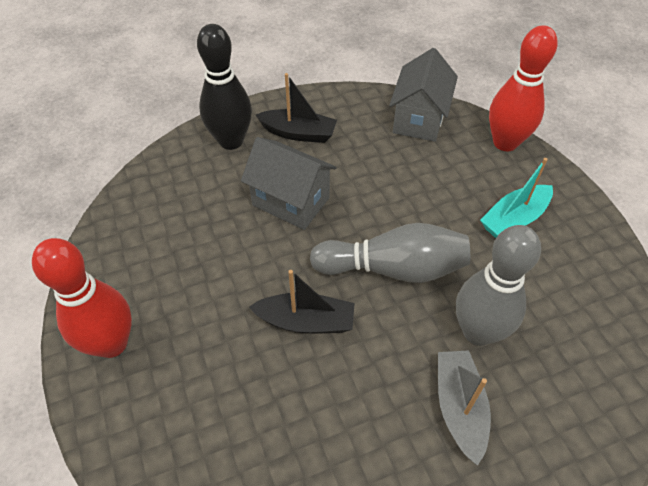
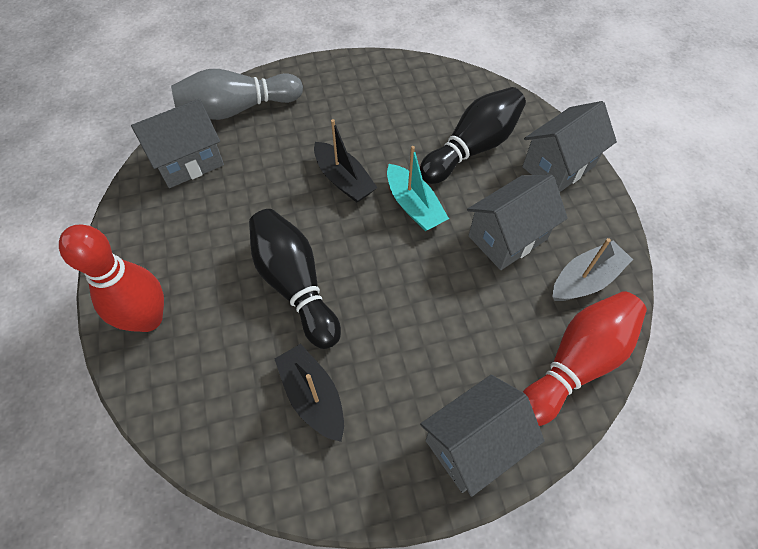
black bowling pin: [197,24,252,150] = 1 -> [249,209,341,349] [420,87,526,184] = 2
grey bowling pin: [310,223,470,283] [456,225,541,346] = 2 -> [171,69,303,120] = 1
grey house: [241,137,337,230] [389,48,458,142] = 2 -> [131,99,224,188] [420,375,545,497] [467,175,568,270] [522,101,617,193] = 4

